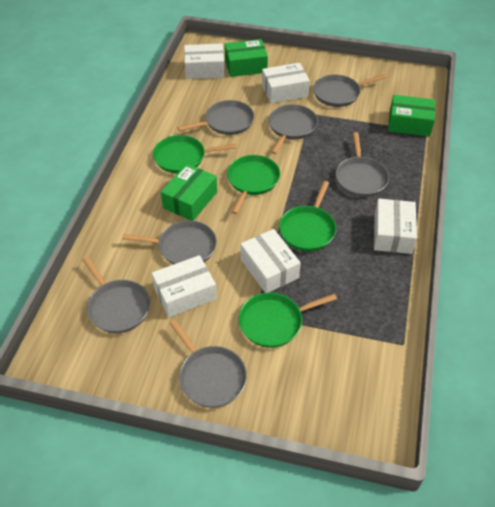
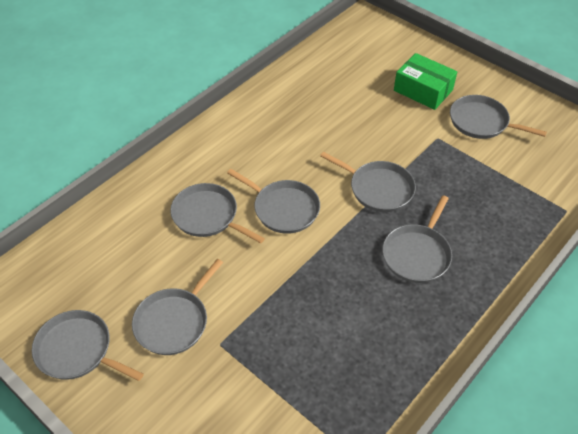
green box: [161,164,217,221] [224,39,268,77] [388,95,435,137] = 3 -> [394,53,457,110] = 1
green pan: [153,135,236,173] [227,155,280,214] [239,292,337,348] [279,181,336,251] = 4 -> none = 0
white box: [152,255,217,318] [184,43,225,79] [240,229,301,293] [262,63,310,104] [374,199,417,254] = 5 -> none = 0

